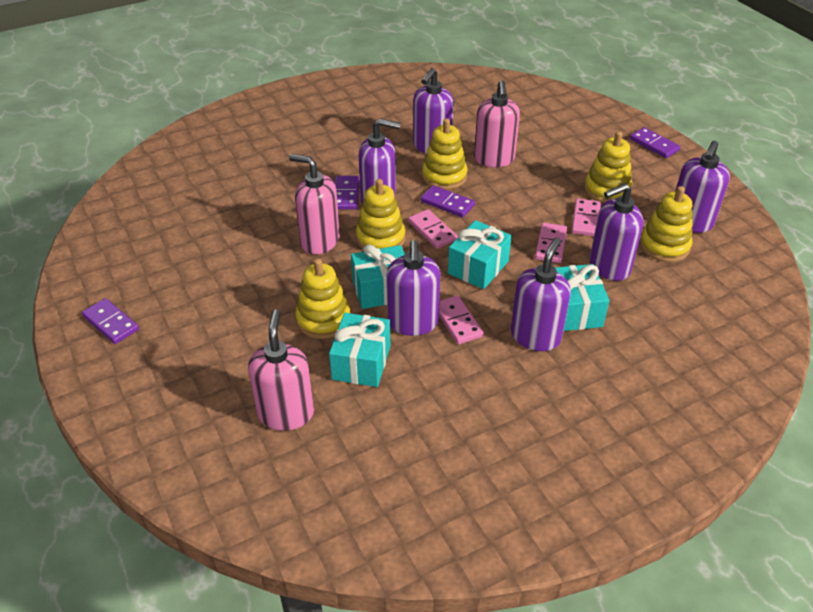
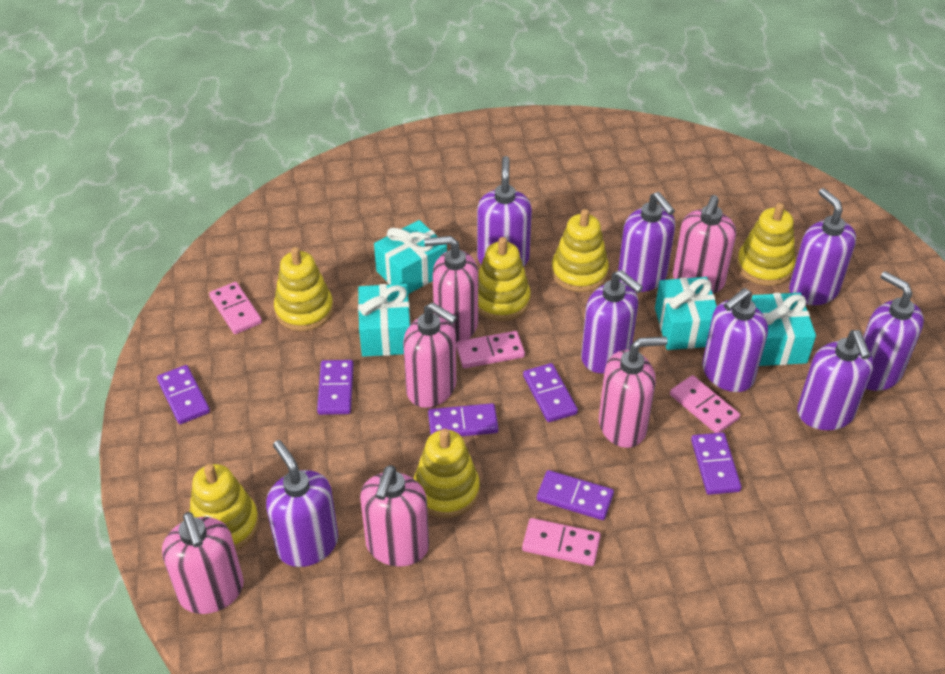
pink soap dispenser: [248,310,314,431] [289,154,340,255] [474,80,520,168] = 3 -> [162,512,244,614] [360,465,429,566] [403,303,457,408] [424,236,478,342] [599,336,668,448] [673,195,736,294] = 6
purple domino: [82,298,139,344] [335,176,359,210] [421,185,475,218] [630,127,680,158] = 4 -> [157,365,210,424] [317,360,354,415] [428,403,498,436] [523,363,578,422] [537,470,614,520] [691,432,742,495] = 6
purple soap dispenser: [359,118,400,204] [387,240,441,336] [413,68,454,154] [511,237,571,351] [590,183,643,281] [675,141,730,233] = 6 -> [266,440,338,567] [477,156,532,267] [581,270,643,373] [618,192,675,292] [702,288,768,392] [789,188,856,305] [797,330,874,430] [863,271,924,391] = 8
yellow stacking toy: [295,259,350,339] [356,179,405,249] [422,118,467,190] [584,131,632,203] [640,186,692,262] = 5 -> [189,464,259,550] [274,247,333,331] [413,429,480,518] [478,237,531,321] [552,209,609,292] [737,203,796,286] = 6

